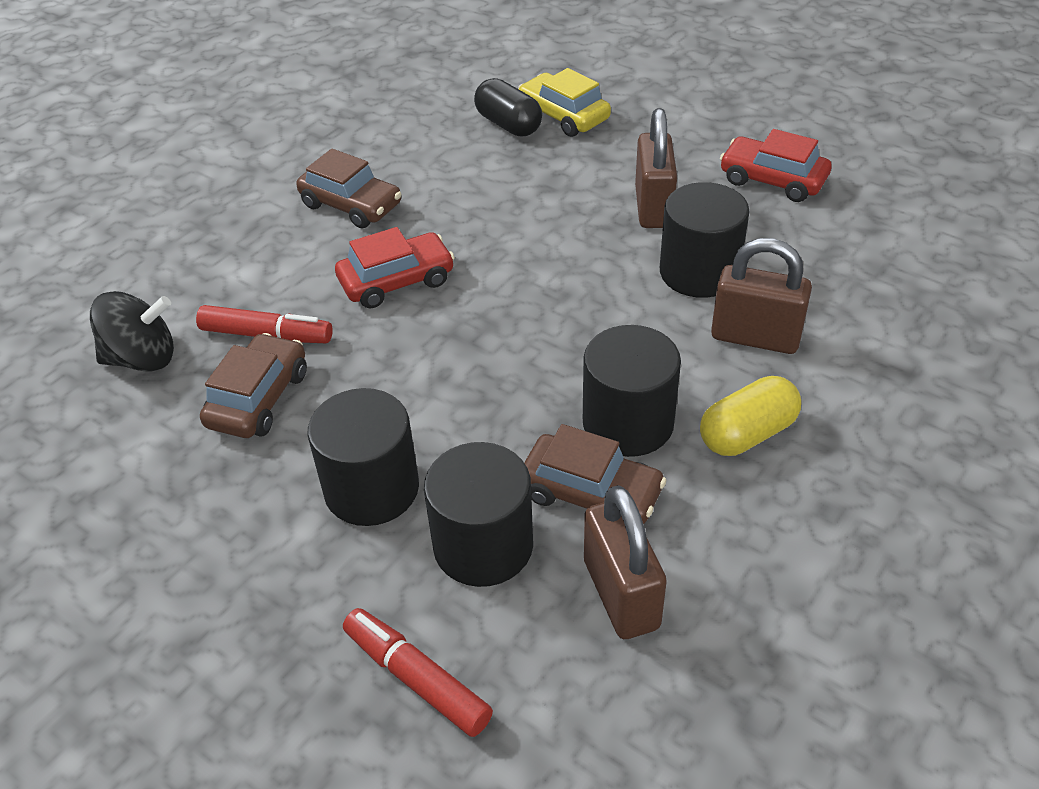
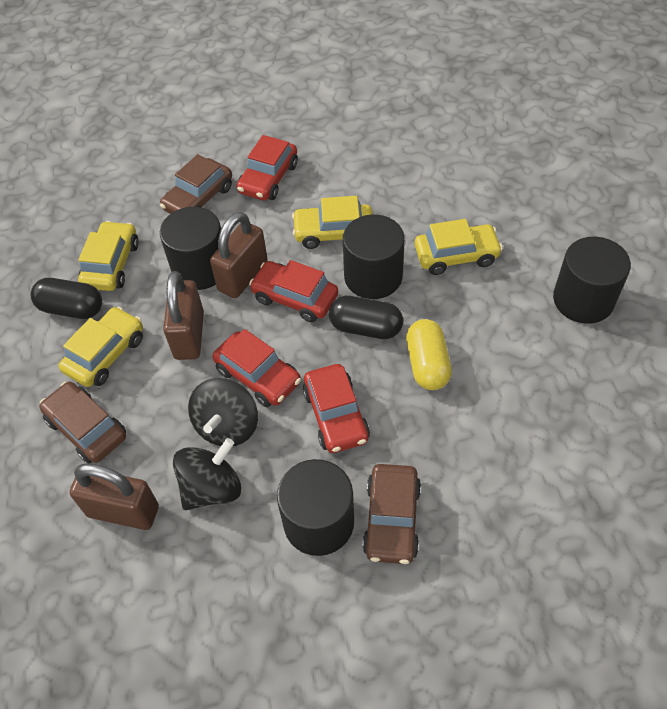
black capsule: [474,78,542,136] = 1 -> [31,278,102,319] [329,296,403,339] = 2
black spinning top: [90,291,174,372] = 1 -> [173,438,241,510] [188,378,258,446] = 2
red car: [335,227,455,309] [720,129,831,202] = 2 -> [212,329,301,407] [237,135,298,201] [249,260,338,322] [303,364,370,453] = 4
red marker: [196,305,333,343] [343,608,493,737] = 2 -> none = 0
yellow car: [518,68,611,137] = 1 -> [59,306,143,387] [78,221,139,291] [292,196,373,249] [415,219,503,275] = 4

